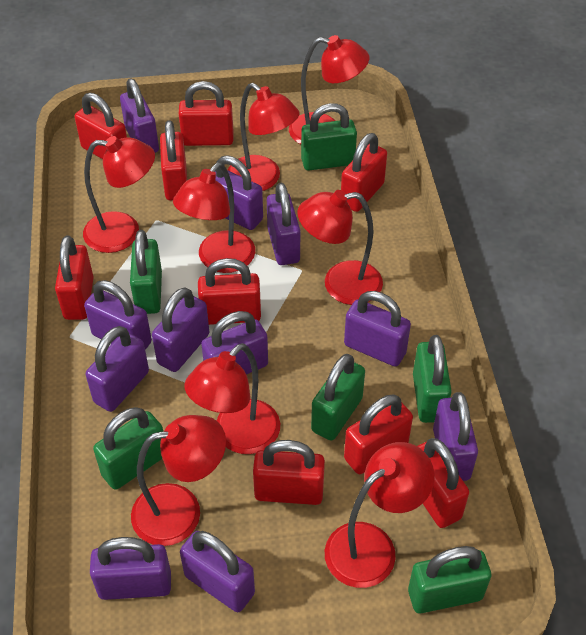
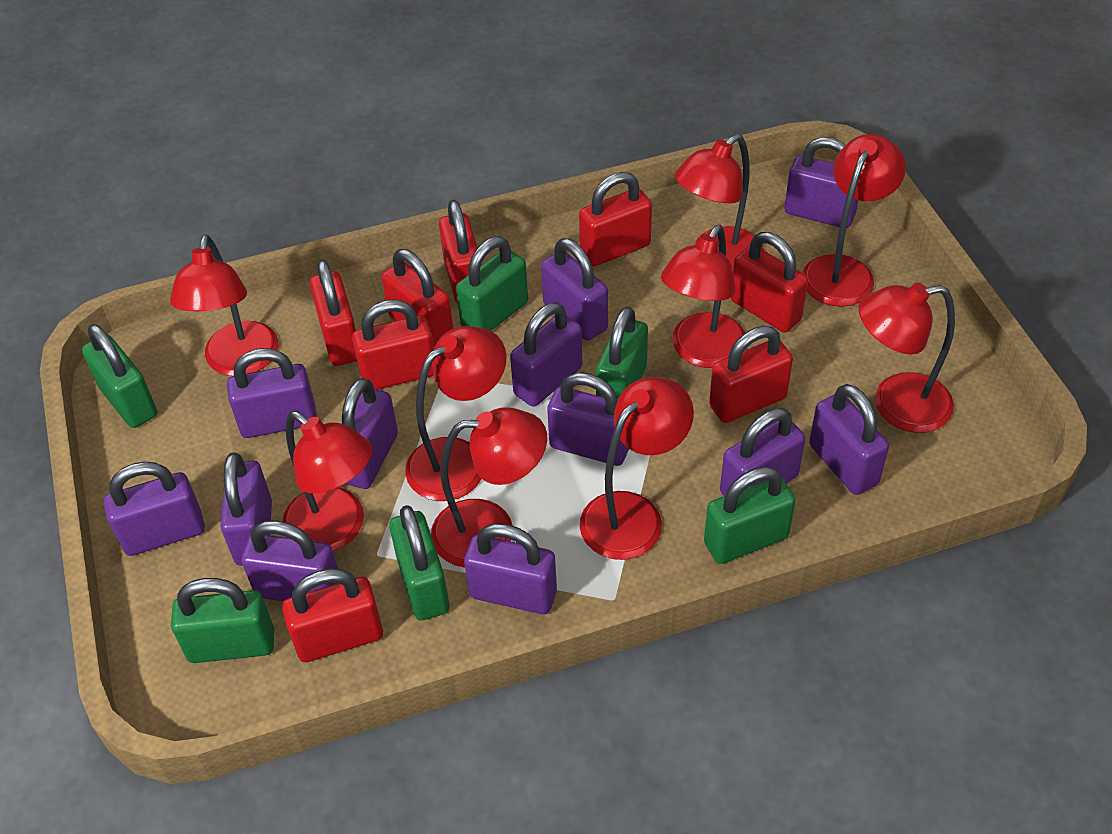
purple padlock: [84,280,152,350] [85,326,149,412] [90,537,171,600] [120,79,159,153] [152,287,209,372] [180,531,255,612] [201,311,268,375] [216,156,263,230] [267,183,300,265] [344,291,411,367] [433,392,478,481] = 11 -> [104,462,205,556] [221,452,272,566] [227,348,317,438] [242,520,338,601] [342,378,398,489] [464,523,557,614] [510,302,582,407] [541,238,608,341] [547,372,629,466] [720,408,805,496] [785,137,858,228] [809,384,889,495] = 12
red lamp: [83,136,155,253] [131,415,226,546] [173,162,255,273] [184,343,280,454] [228,83,300,191] [289,35,369,144] [297,190,383,305] [325,442,435,588] = 8 -> [170,235,278,376] [282,411,373,552] [405,326,506,501] [431,407,547,568] [579,377,694,560] [661,225,745,368] [675,134,764,269] [802,134,906,307] [859,283,955,433] = 9
red padlock: [55,236,94,320] [75,93,127,159] [160,120,187,201] [179,81,234,146] [198,258,261,325] [253,440,325,505] [341,133,387,212] [344,395,413,474] [417,438,469,528] = 9 -> [282,568,383,662] [310,259,357,366] [352,299,434,390] [382,249,453,347] [439,200,482,304] [579,172,652,266] [709,326,793,423] [731,232,808,333] = 8

